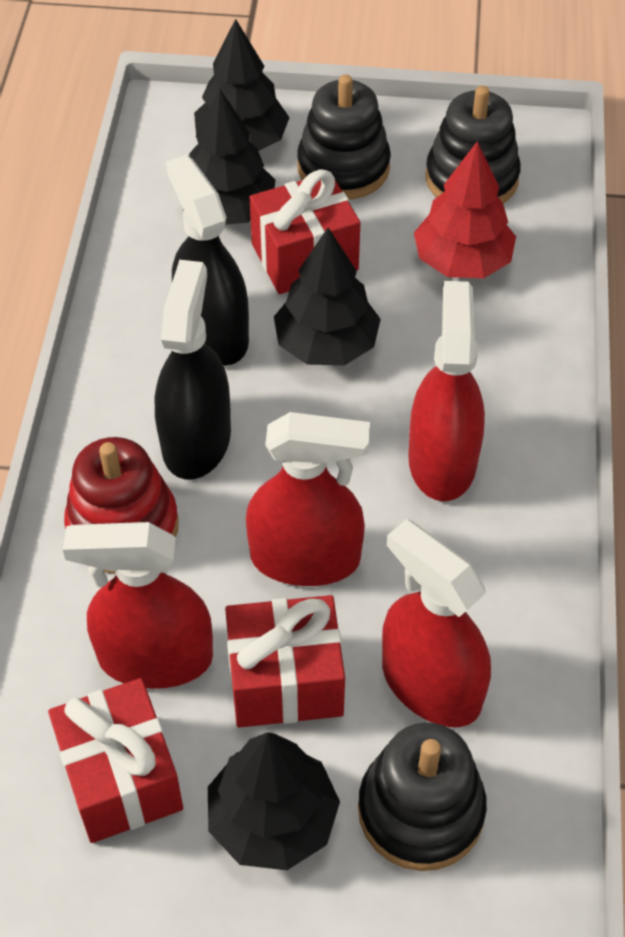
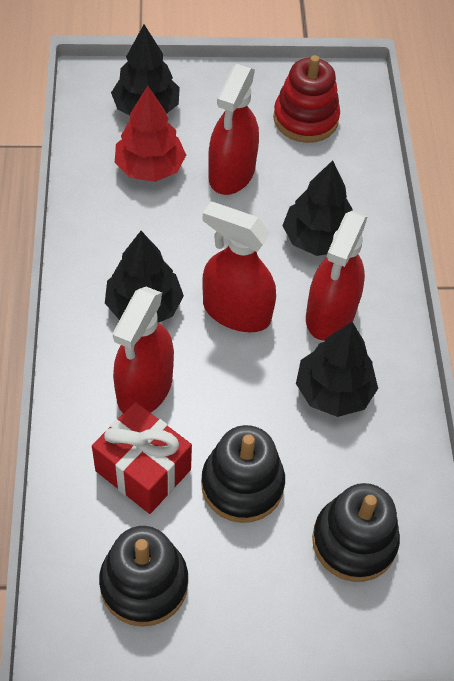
black spray bottle: [155,260,231,480] [166,155,249,366] = 2 -> none = 0
red gift: [48,678,183,843] [225,595,345,728] [249,170,360,294] = 3 -> [92,402,192,514] = 1

